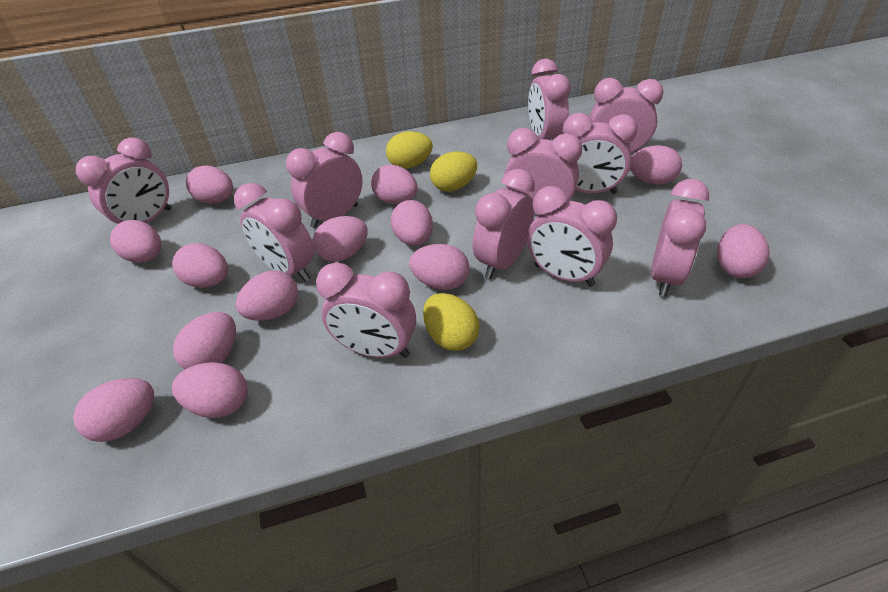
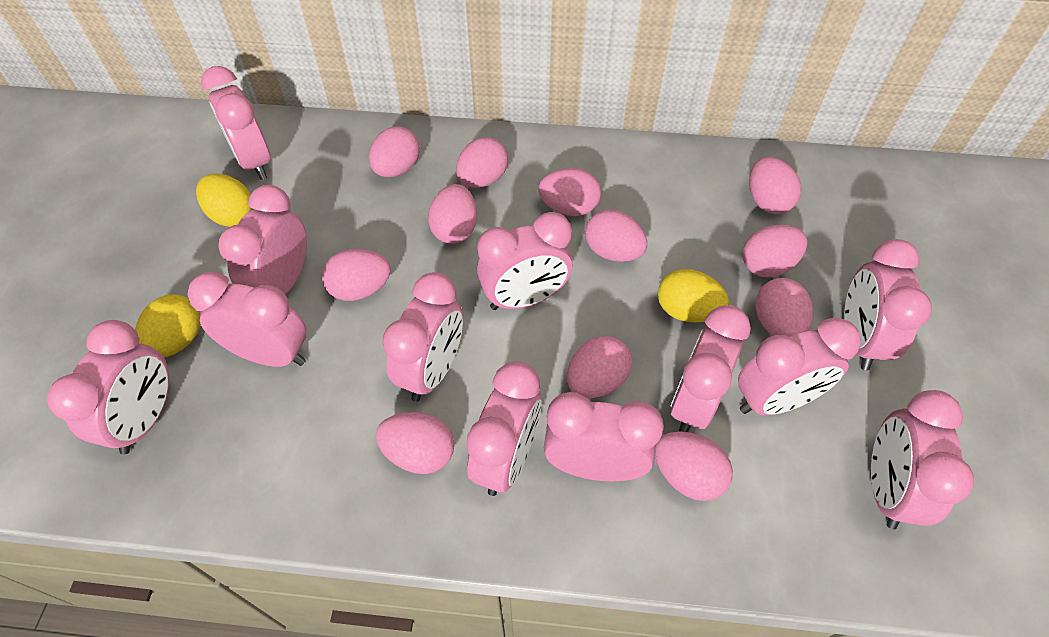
pink clock: [76,137,171,224] [234,183,314,282] [286,132,363,228] [316,262,416,358] [473,169,535,279] [505,128,582,201] [527,186,617,287] [528,59,571,141] [562,113,638,194] [590,78,664,152] [651,179,709,297] = 11 -> [47,320,169,454] [187,272,307,367] [201,66,271,180] [218,185,307,295] [382,272,463,402] [466,361,542,496] [477,212,572,310] [544,392,664,481] [670,305,751,432] [738,318,861,415] [844,239,932,371] [871,390,974,529] = 12
pink egg: [73,378,154,442] [110,220,161,263] [172,243,228,288] [172,362,248,418] [173,312,236,369] [186,165,233,204] [236,270,298,321] [313,216,368,262] [371,165,418,204] [391,200,433,246] [409,244,469,290] [630,145,682,185] [717,224,770,278] = 13 -> [321,249,391,301] [369,126,420,177] [376,412,455,474] [428,184,477,244] [456,137,508,188] [538,168,601,216] [567,336,632,398] [585,209,647,262] [655,431,733,501] [742,225,807,278] [749,157,802,214] [755,278,813,337] = 12

